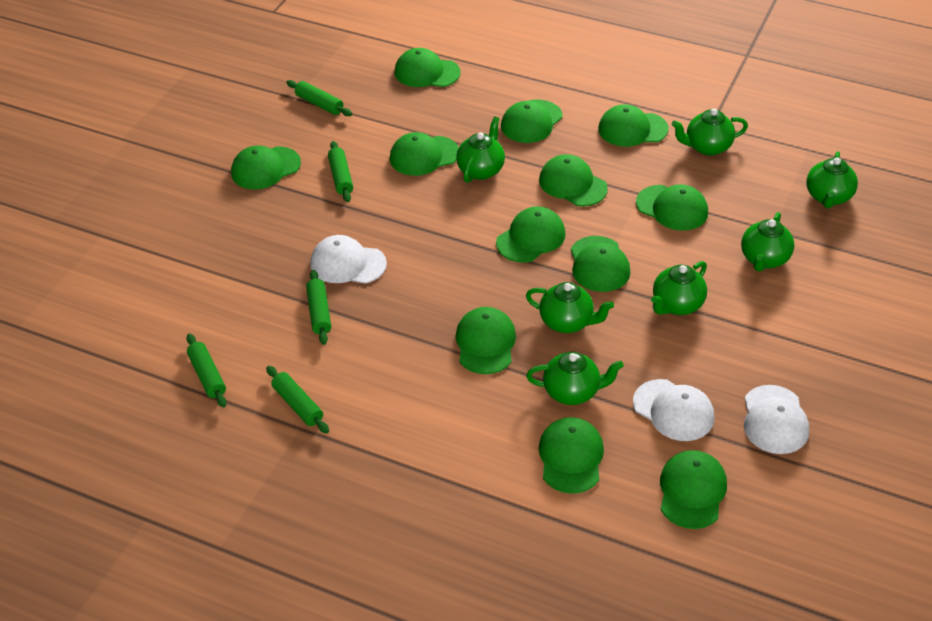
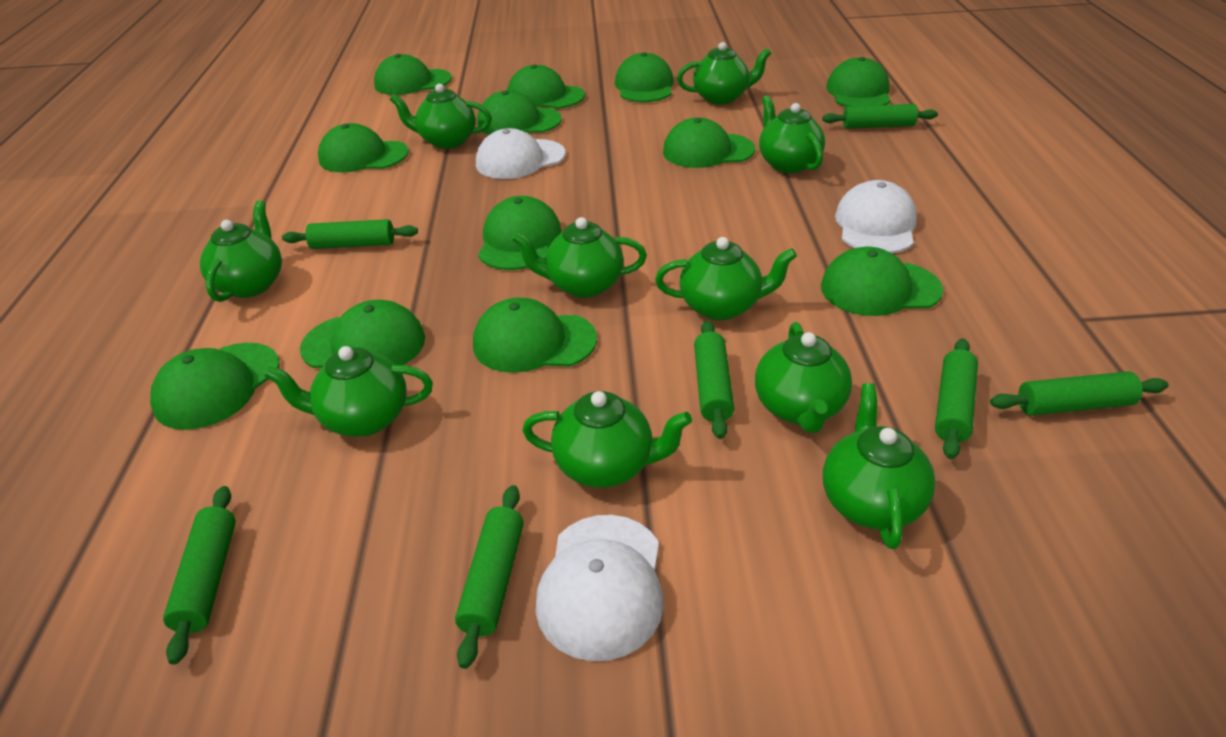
green rolling pin: [186,334,226,407] [266,366,329,434] [286,80,352,116] [306,270,331,345] [328,141,353,202] = 5 -> [163,486,236,665] [282,219,418,249] [455,485,523,669] [694,320,734,439] [822,104,938,129] [935,338,978,459] [990,371,1169,416] = 7
green teapot: [456,116,505,183] [526,282,614,333] [526,352,624,405] [651,261,707,315] [672,109,748,156] [741,212,794,272] [807,151,858,208] = 7 -> [200,200,282,302] [264,346,433,437] [390,84,492,149] [512,217,647,298] [522,391,692,488] [655,237,797,320] [677,42,772,104] [755,322,852,433] [759,95,825,173] [823,383,936,549] = 10

